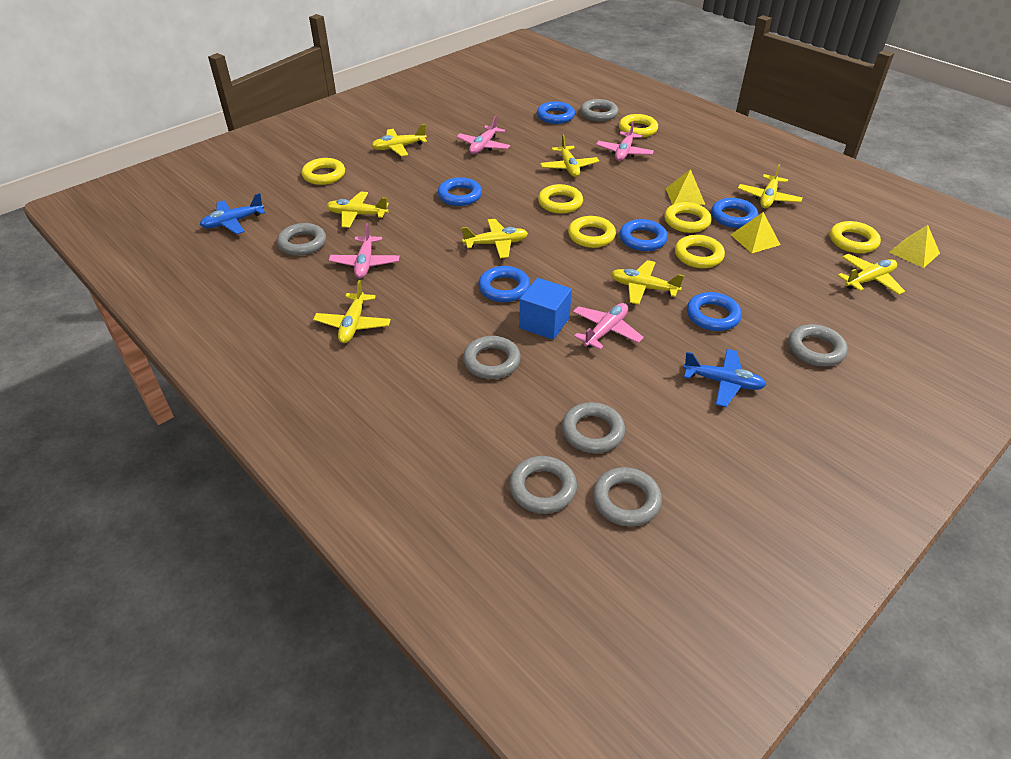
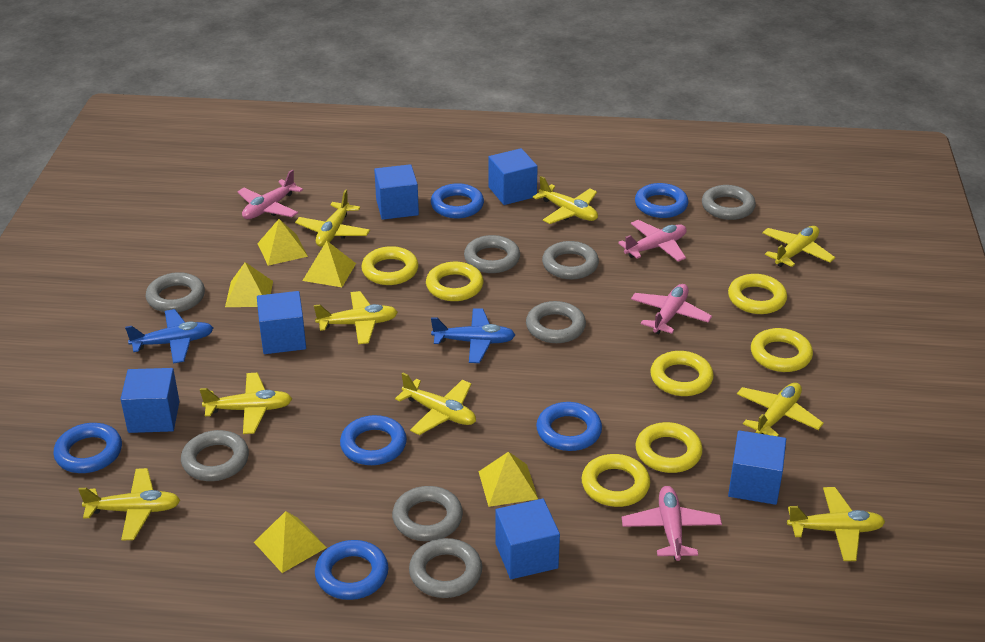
blue cube: [519,278,572,340] = 1 -> [121,368,180,433] [257,291,306,354] [374,164,419,220] [488,148,538,205] [495,499,560,579] [728,430,786,505] = 6
grey ring: [277,223,326,256] [463,336,521,379] [509,456,577,514] [562,402,625,453] [580,99,618,121] [593,467,662,527] [788,324,848,366] = 7 -> [146,272,205,312] [181,430,249,481] [392,486,463,541] [409,538,482,598] [464,235,520,273] [526,301,586,343] [542,241,599,279] [702,185,756,220] = 8
yellow plane: [313,280,391,343] [326,192,389,228] [371,124,427,157] [462,219,528,259] [540,134,599,177] [611,260,684,305] [738,164,802,208] [837,254,905,295] = 8 -> [78,468,180,541] [200,373,292,434] [295,189,370,247] [314,291,398,344] [395,373,476,435] [533,176,598,224] [737,383,824,436] [762,226,835,267] [787,487,885,561] = 9
yellow pyramid: [666,169,705,205] [731,212,781,253] [889,225,940,268] = 3 -> [225,262,273,307] [254,511,327,573] [257,219,308,266] [303,241,356,287] [478,452,538,507] = 5

